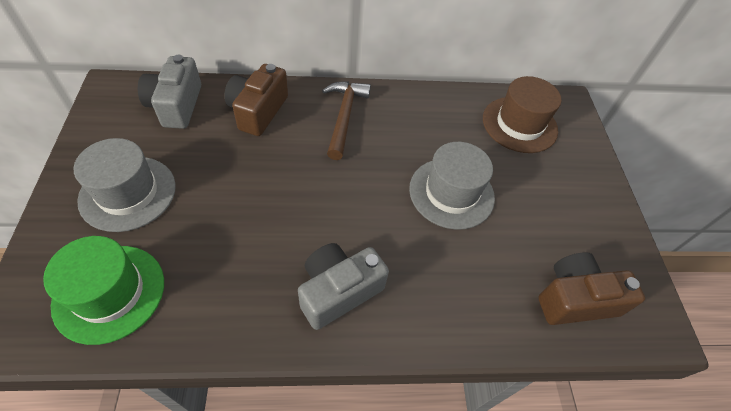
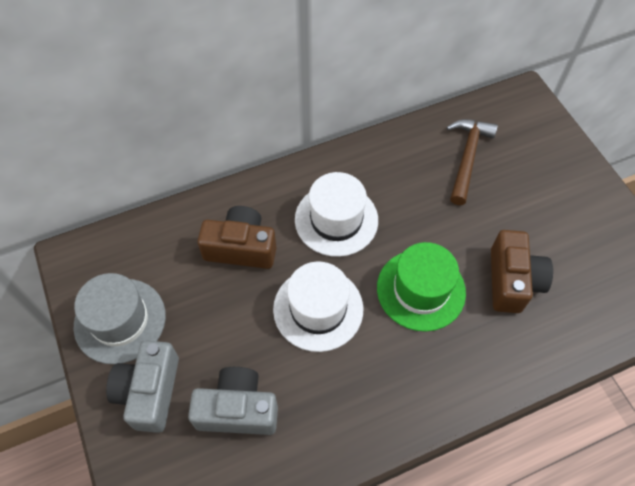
brown hat: [483,76,561,153] = 1 -> none = 0
grey hat: [74,138,176,232] [409,142,495,230] = 2 -> [74,273,166,364] = 1
white hat: none = 0 -> [273,261,363,352] [295,172,378,257] = 2

